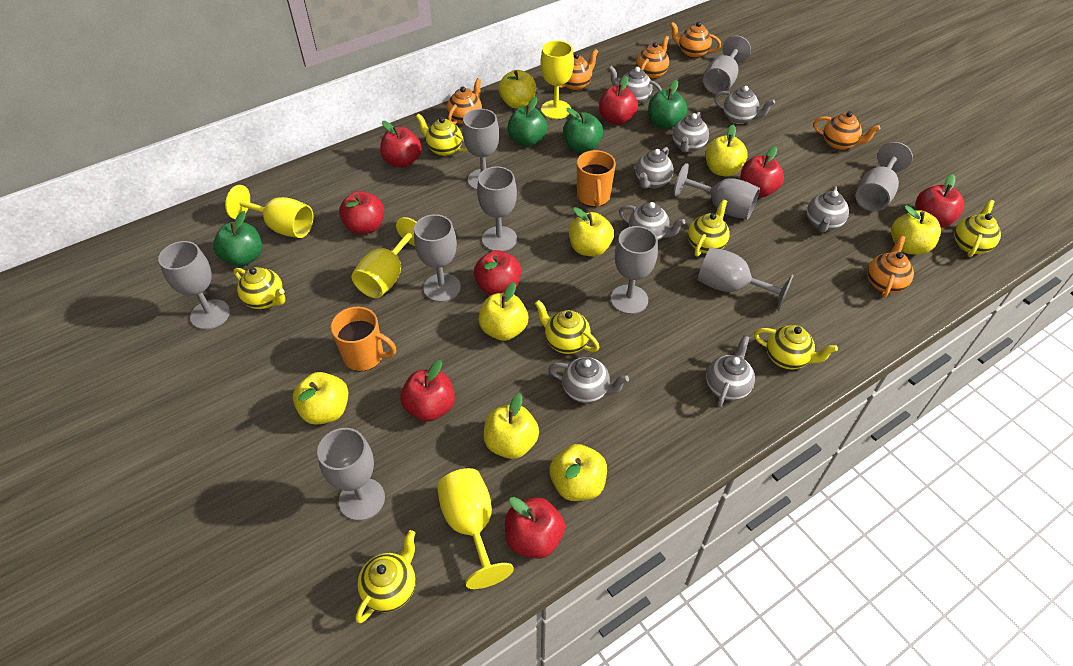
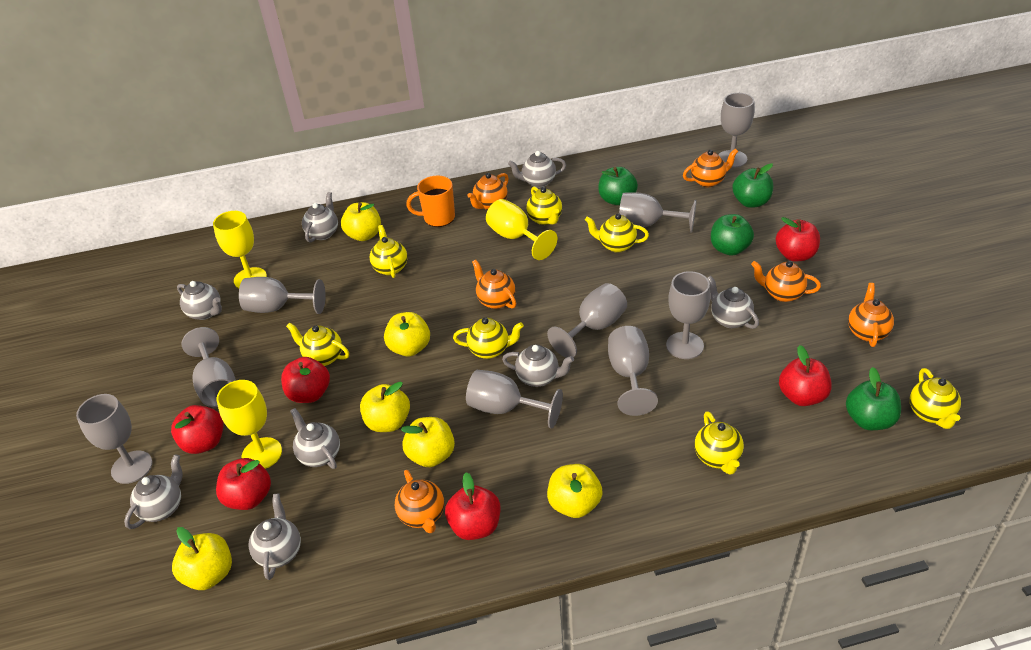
grey goblet: [158,241,230,330] [317,428,385,521] [414,214,461,302] [462,109,499,190] [477,166,517,252] [611,226,658,314] [674,163,760,220] [698,247,794,311] [703,36,751,94] [855,142,913,211] = 10 -> [76,394,153,484] [181,327,236,407] [239,277,326,314] [466,370,563,428] [547,283,627,358] [608,326,658,416] [619,192,697,233] [666,271,711,359] [718,93,754,168] = 9
orange mug: [330,307,396,371] [577,150,616,207] = 2 -> [406,176,455,227] = 1
red apple: [339,191,384,235] [380,121,422,168] [400,360,455,422] [474,250,521,296] [505,497,565,559] [599,76,638,125] [740,146,784,198] [916,174,964,228] = 8 -> [171,405,224,454] [216,458,271,510] [281,357,330,403] [445,472,500,540] [776,217,820,261] [779,345,832,406] = 6
yellow apple: [293,372,348,425] [478,282,528,341] [484,393,539,459] [499,70,536,108] [550,444,607,501] [569,207,614,257] [705,124,748,176] [891,205,941,255] = 8 -> [172,527,232,590] [341,202,381,241] [360,382,410,432] [384,312,430,357] [401,417,455,467] [547,464,603,518] = 6
yellow goblet: [225,185,313,238] [352,217,416,298] [437,468,514,589] [540,41,574,119] = 4 -> [213,211,267,288] [216,380,282,469] [486,199,557,260] = 3

